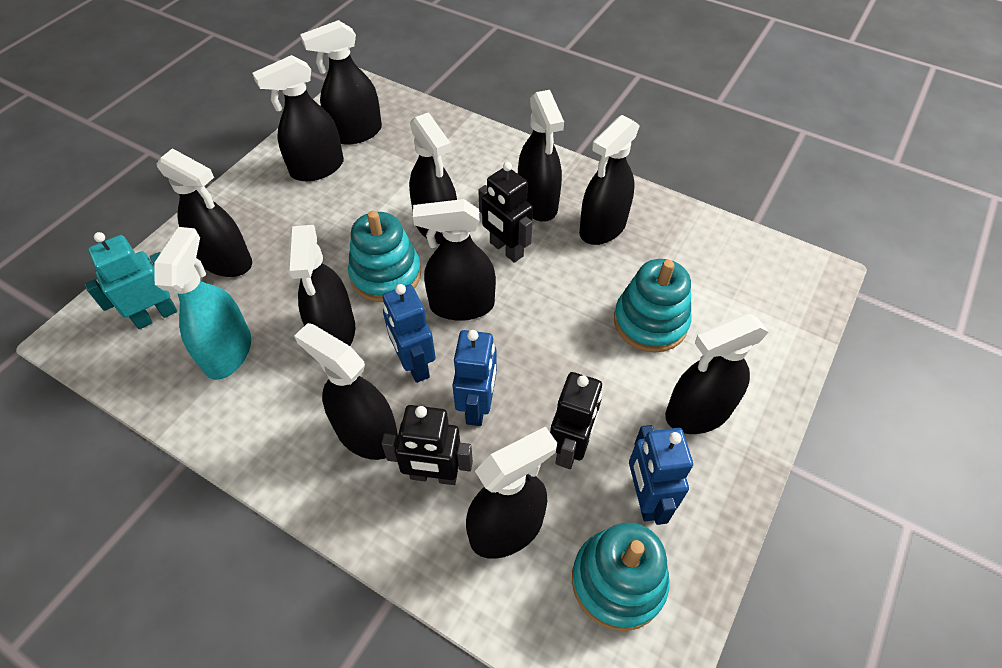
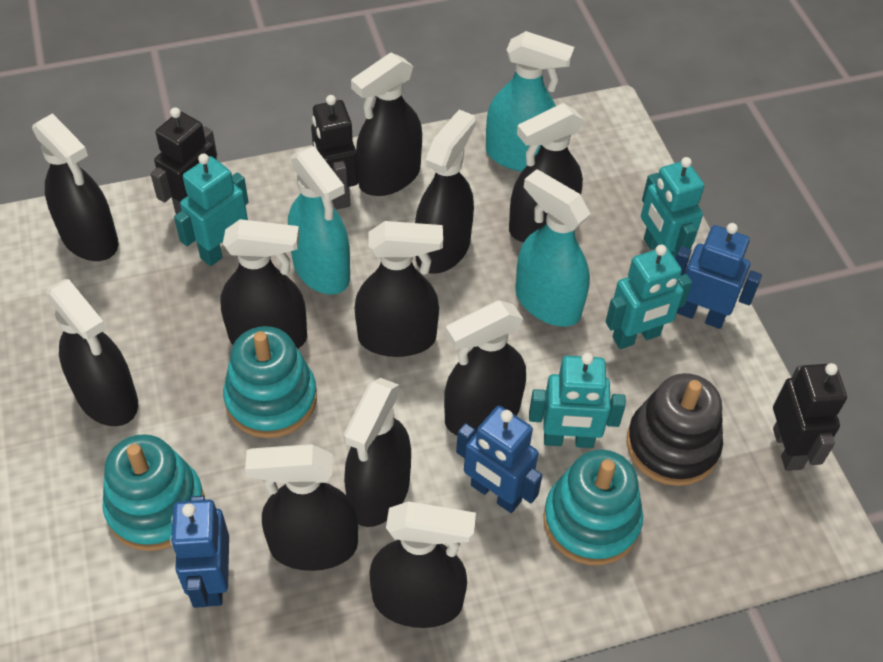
black stacking toy: none = 0 -> [627,373,723,486] = 1
turquoise robot: [85,232,177,329] = 1 -> [174,154,249,266] [529,353,626,448] [605,245,692,349] [641,157,704,258] = 4
turquoise spray bottle: [154,227,251,380] = 1 -> [288,146,350,295] [486,31,575,172] [515,169,590,327] = 3

